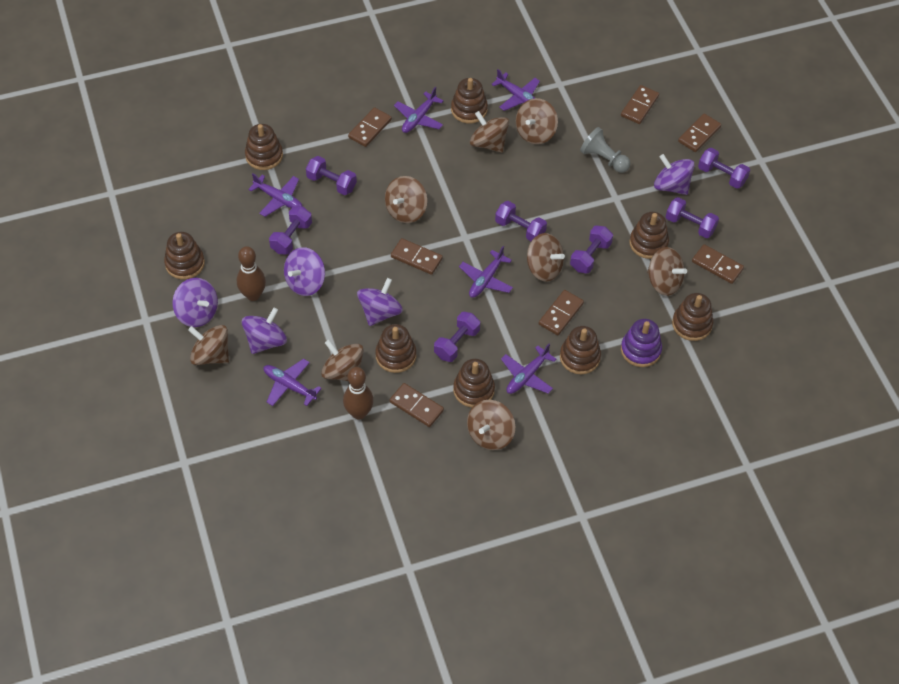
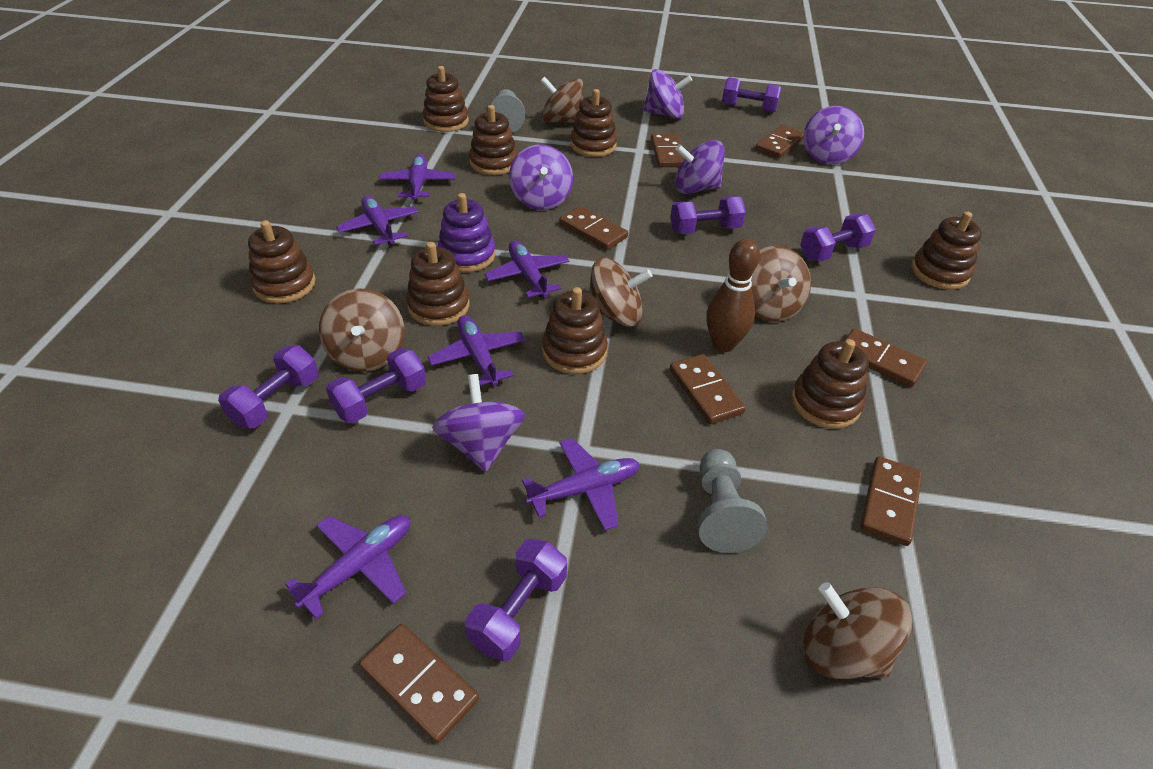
brown bowling pin: [237,246,266,301] [343,367,374,419] = 2 -> [706,239,760,352] = 1
brown spinning top: [188,325,229,365] [321,340,364,381] [385,176,427,223] [467,400,515,450] [470,111,509,153] [516,98,558,144] [527,233,565,281] [647,247,687,296] = 8 -> [319,289,404,372] [541,76,583,123] [588,257,652,327] [751,246,811,322] [803,582,912,679] = 5
grey pawn: [580,127,631,173] = 1 -> [490,89,525,133] [697,449,767,553] = 2
purple dumbbell: [269,206,312,255] [306,156,357,195] [434,312,480,362] [495,201,547,241] [570,226,613,273] [666,197,719,238] [698,148,750,189] = 7 -> [218,346,319,428] [326,348,426,423] [465,539,567,662] [670,196,746,234] [722,77,781,113] [800,214,876,261] = 6

